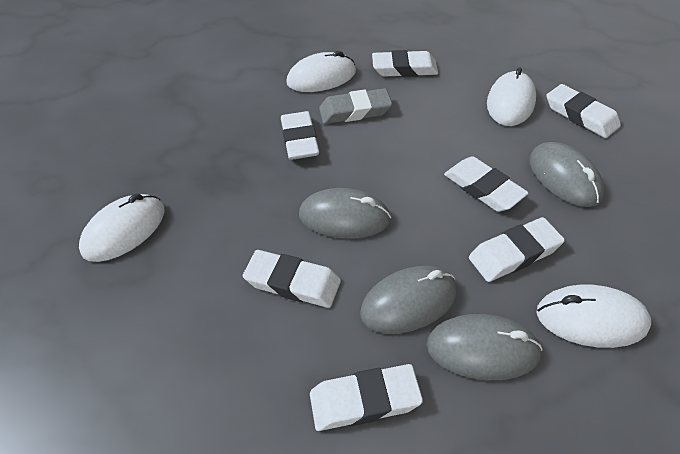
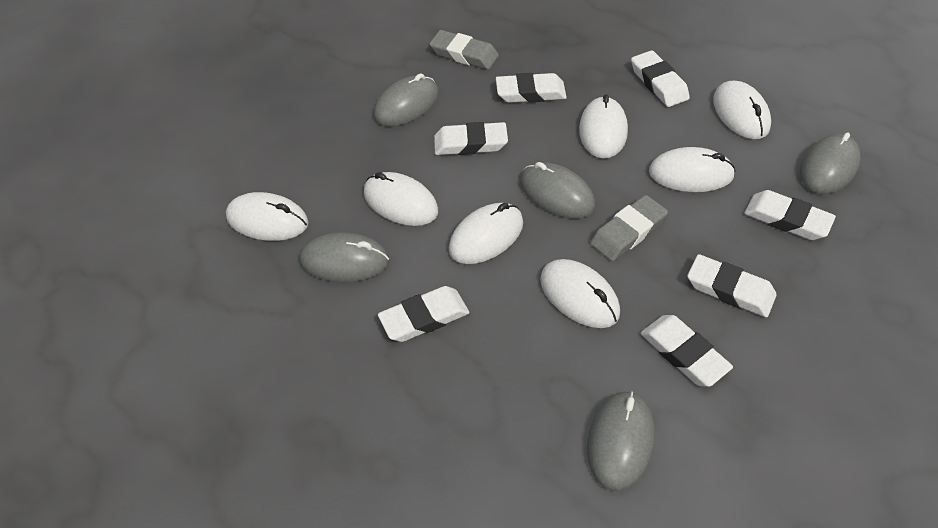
grey eraser: [319,88,392,124] = 1 -> [429,30,499,70] [590,195,668,261] = 2
grey mouse: [299,188,391,239] [360,266,457,334] [426,314,543,380] [530,142,604,207] = 4 -> [300,232,389,282] [374,73,439,126] [520,162,595,218] [587,391,655,491] [800,133,861,194] = 5
white mouse: [79,194,165,262] [286,51,356,92] [487,67,536,126] [537,284,651,348] = 4 -> [226,192,308,241] [364,172,438,226] [449,203,523,264] [540,259,620,328] [579,94,628,158] [649,147,735,192] [713,81,771,139] = 7

